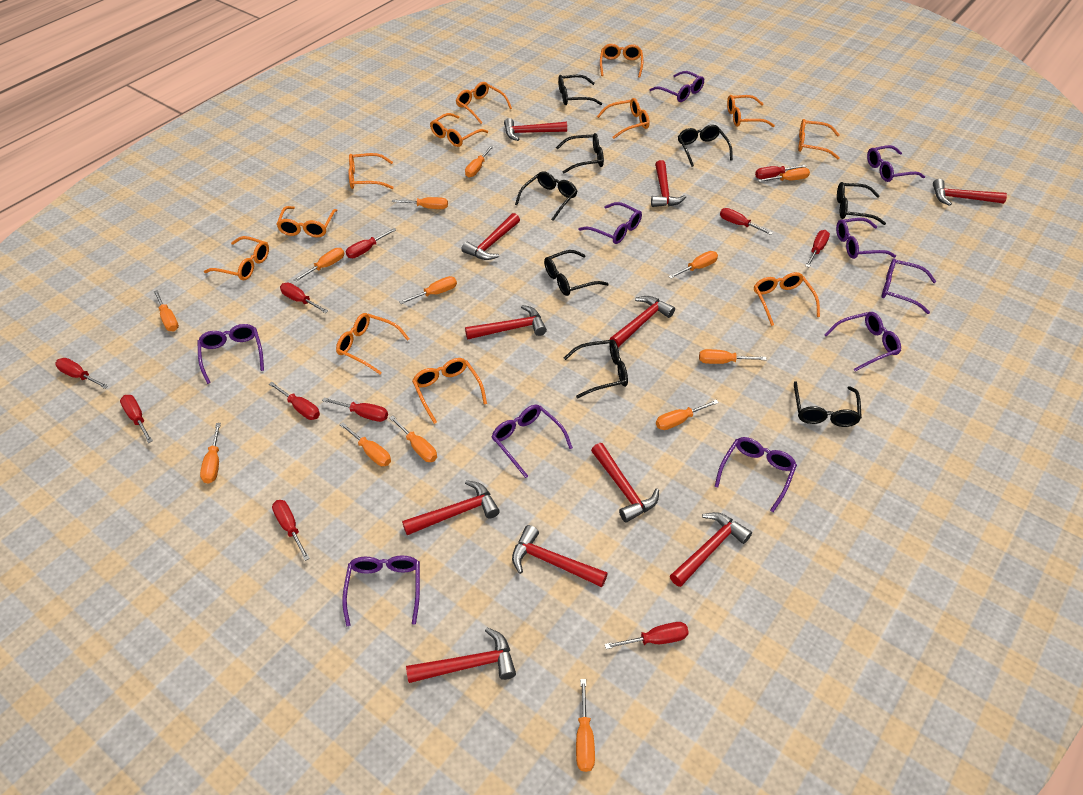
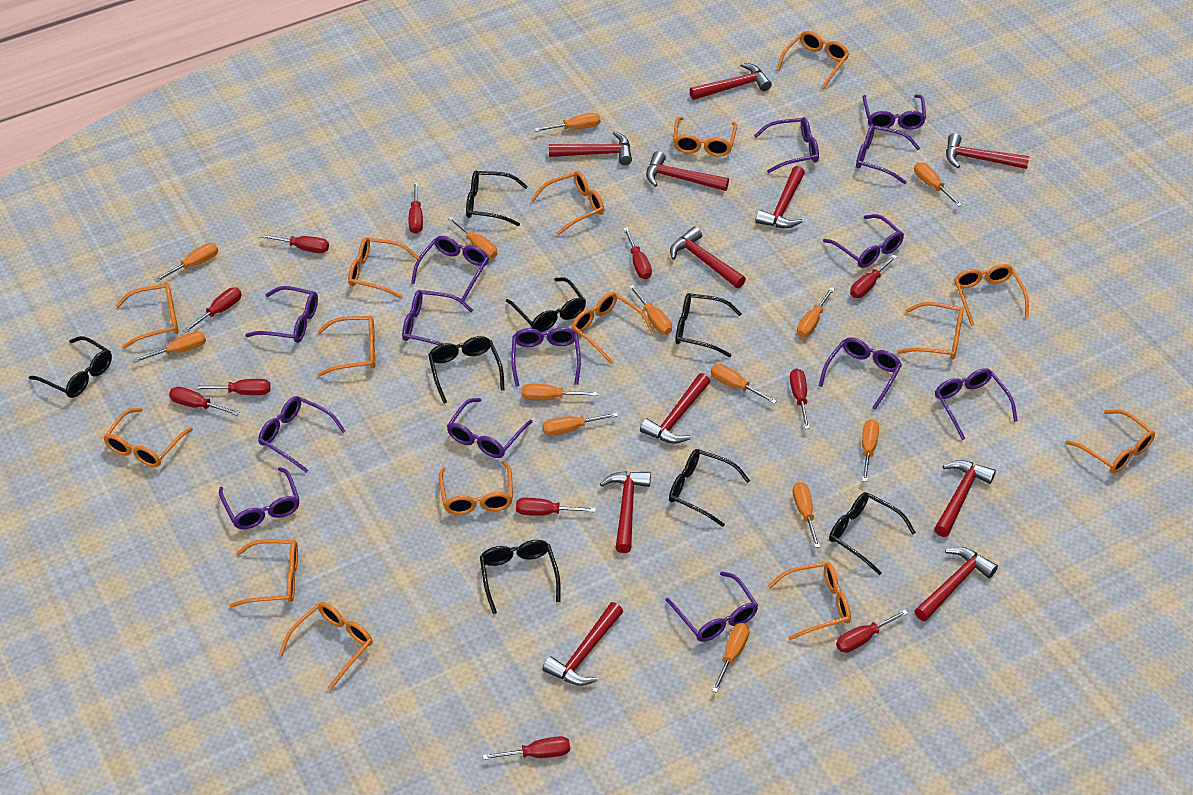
orange glasses: [204,236,269,280] [276,206,338,237] [336,313,409,374] [349,153,394,189] [412,358,487,424] [430,113,488,147] [456,82,512,124] [597,98,650,139] [600,44,643,78] [727,95,775,127] [754,272,820,326] [798,119,840,159] = 12 -> [103,408,193,467] [116,284,179,349] [229,539,298,608] [279,602,372,691] [317,316,375,377] [348,237,419,299] [439,461,513,515] [531,171,604,235] [572,292,654,365] [673,117,737,156] [768,562,851,640] [777,31,849,90] [897,302,964,359] [954,264,1029,326] [1065,410,1155,473] = 15
purple glasses: [197,324,264,384] [342,556,420,626] [492,405,573,478] [578,202,642,244] [650,71,704,102] [715,437,797,512] [825,312,901,372] [836,218,896,259] [867,145,925,182] [882,259,936,314] = 10 -> [219,467,300,529] [245,286,318,343] [258,396,345,473] [402,290,473,345] [411,236,489,301] [447,398,532,458] [511,327,581,387] [665,572,758,642] [754,117,819,173] [819,337,902,410] [823,214,904,268] [856,124,920,184] [862,95,926,130] [935,369,1018,440] = 14

